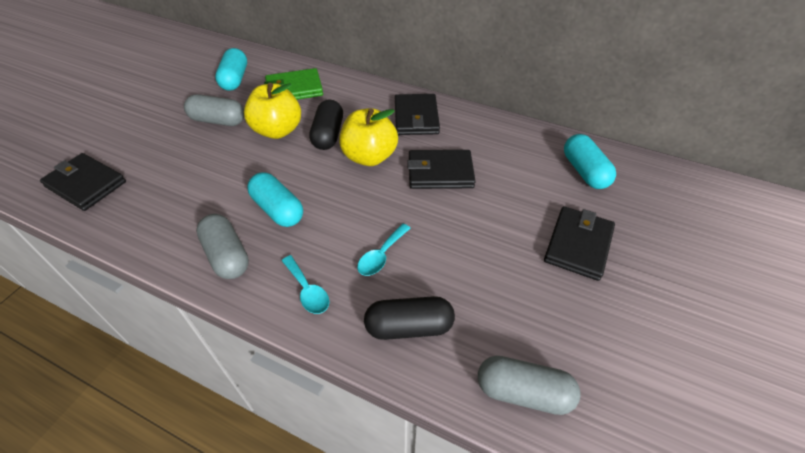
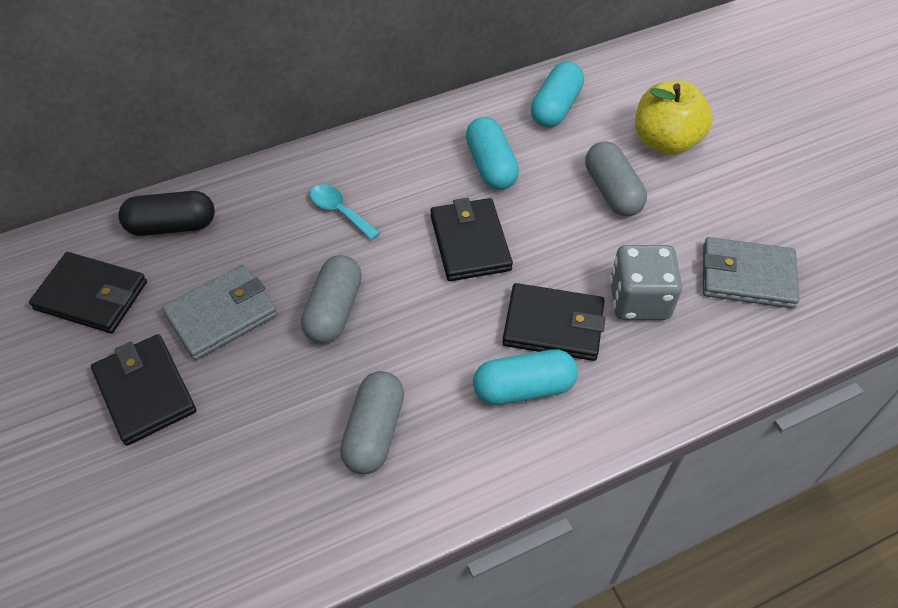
black capsule: [309,99,343,150] [364,296,455,340] = 2 -> [118,191,215,236] = 1
green wallet: [264,68,323,100] = 1 -> none = 0
grey dice: none = 0 -> [610,245,682,320] = 1
grey wallet: none = 0 -> [162,265,277,360] [703,237,799,309] = 2
turquoise spoon: [282,255,329,314] [357,224,411,276] = 2 -> [310,184,380,240] = 1
yellow apple: [244,83,301,139] [339,108,398,166] = 2 -> [635,80,713,155] = 1

